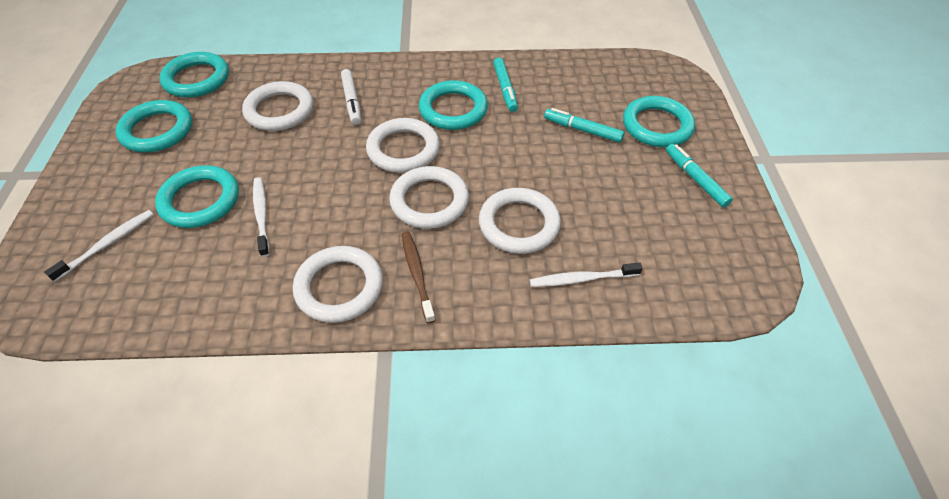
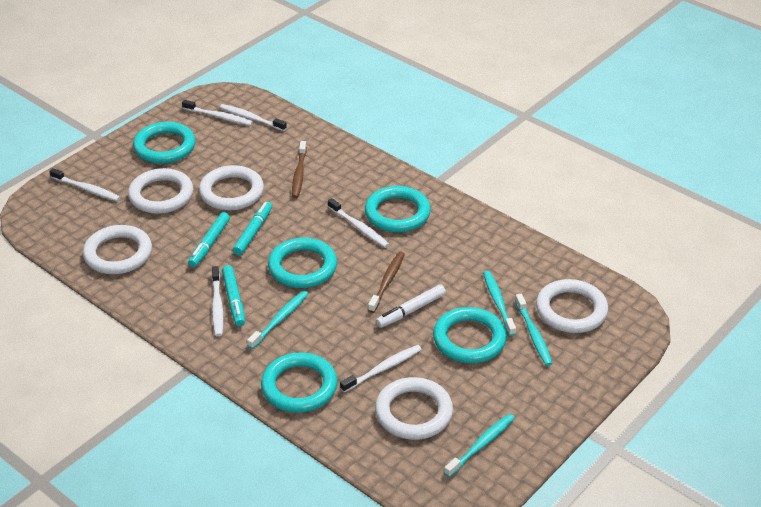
brown toothbrush: [402,231,436,323] = 1 -> [292,141,307,198] [368,251,405,313] = 2
turquoise toothbrush: none = 0 -> [247,290,309,349] [444,413,515,477] [483,271,516,336] [515,294,553,366] = 4
white toothbrush: [44,210,154,282] [253,177,269,257] [530,262,643,287] = 3 -> [49,168,121,201] [182,100,253,126] [212,266,224,337] [220,104,287,131] [328,198,389,248] [340,345,422,393] = 6

